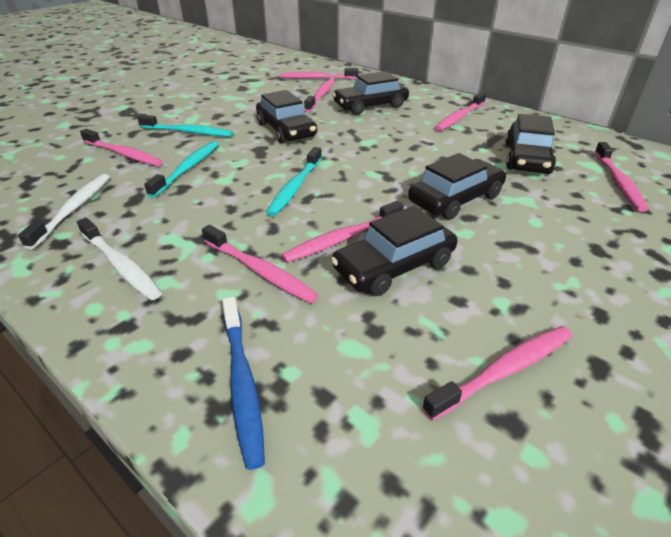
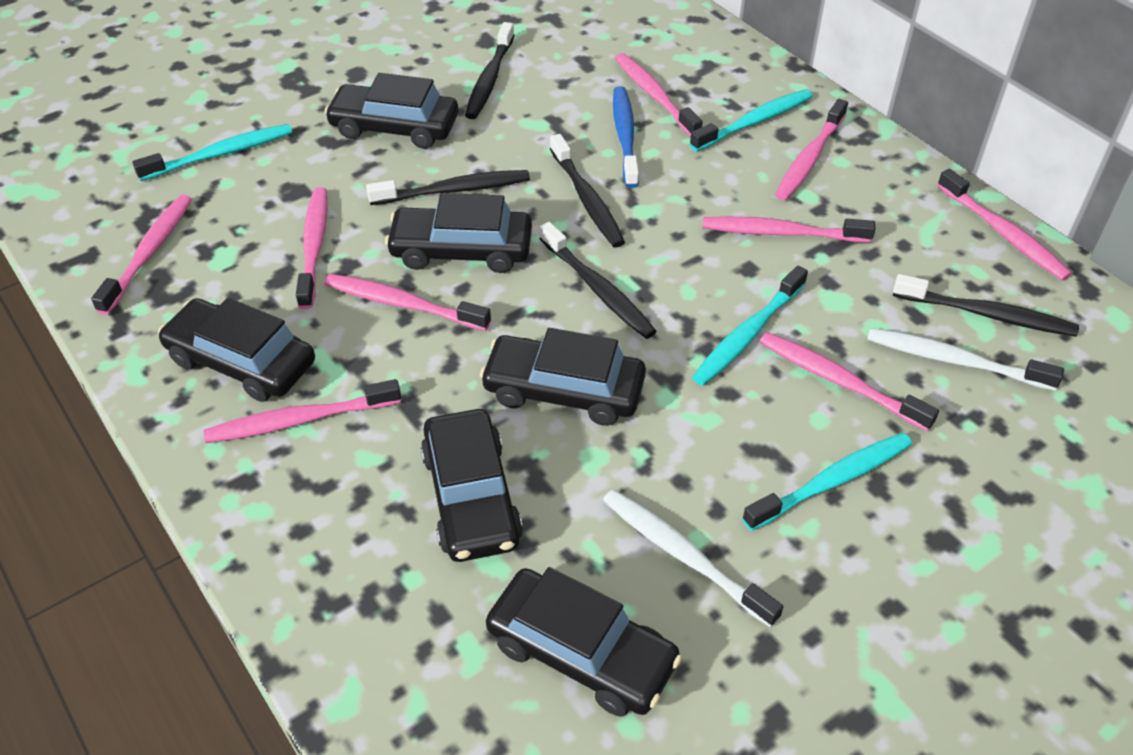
black car: [256,90,317,143] [331,206,458,296] [332,71,409,115] [408,153,506,220] [505,114,556,174] = 5 -> [158,298,315,402] [325,73,458,149] [385,193,532,273] [421,409,523,562] [480,328,646,426] [486,567,682,717] = 6
black toothbrush: none = 0 -> [366,170,530,205] [465,22,515,119] [540,222,657,339] [550,134,625,248] [893,274,1079,337] = 5
pink toothbrush: [80,129,163,166] [202,225,319,303] [280,68,358,79] [281,201,404,263] [304,78,335,112] [422,326,572,420] [435,92,486,131] [595,142,649,212] = 8 -> [91,195,192,315] [204,379,401,443] [296,187,328,309] [324,274,491,331] [615,53,703,137] [703,216,875,243] [760,332,939,431] [775,99,848,200] [937,169,1072,281] = 9
turquoise toothbrush: [137,115,233,137] [144,141,219,198] [266,147,322,216] = 3 -> [132,124,292,181] [690,89,813,151] [692,266,808,386] [742,433,912,531] = 4

